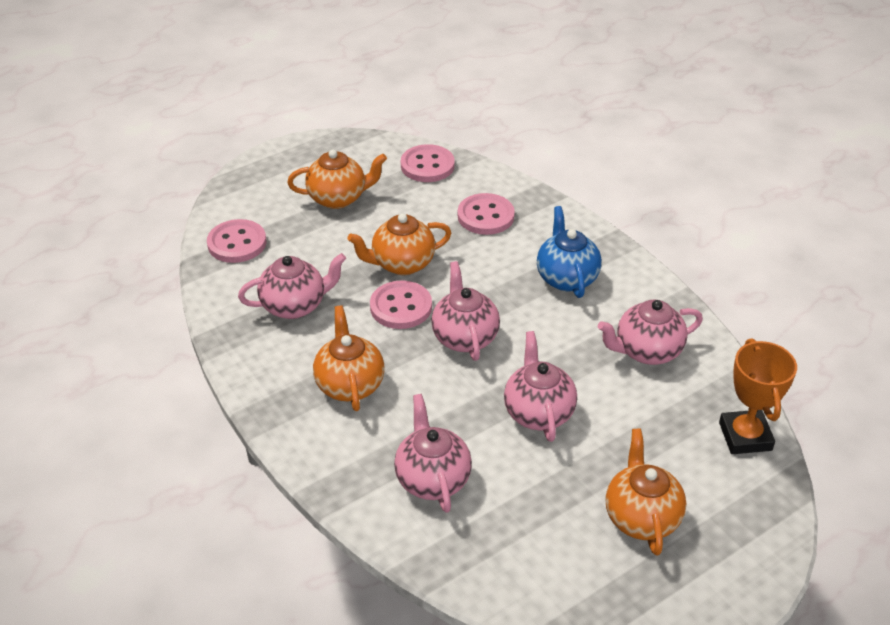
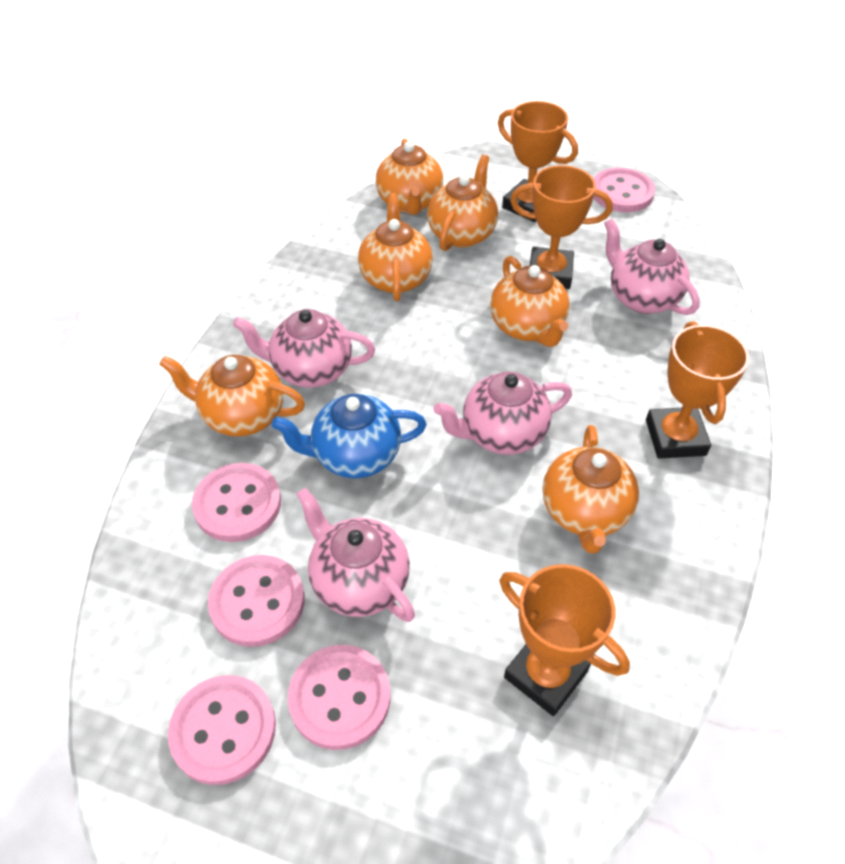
orange teapot: [287,150,387,209] [313,305,385,411] [347,213,451,275] [606,428,686,556] = 4 -> [159,355,305,436] [358,193,433,301] [376,139,443,215] [427,155,498,251] [490,256,570,347] [542,425,639,554] = 6
orange trophy: [719,338,797,454] = 1 -> [498,101,578,222] [500,564,630,716] [510,165,613,289] [646,321,749,459] = 4
pink button: [207,219,266,263] [370,280,432,329] [401,144,455,182] [458,193,515,235] = 4 -> [168,675,276,785] [192,463,281,542] [208,555,305,647] [288,645,390,750] [593,168,655,212] = 5
pink teapot: [238,253,346,319] [394,394,472,513] [431,261,500,361] [504,331,577,442] [598,299,703,365] = 5 -> [233,309,375,388] [297,488,415,622] [433,372,572,455] [604,219,700,315] = 4

